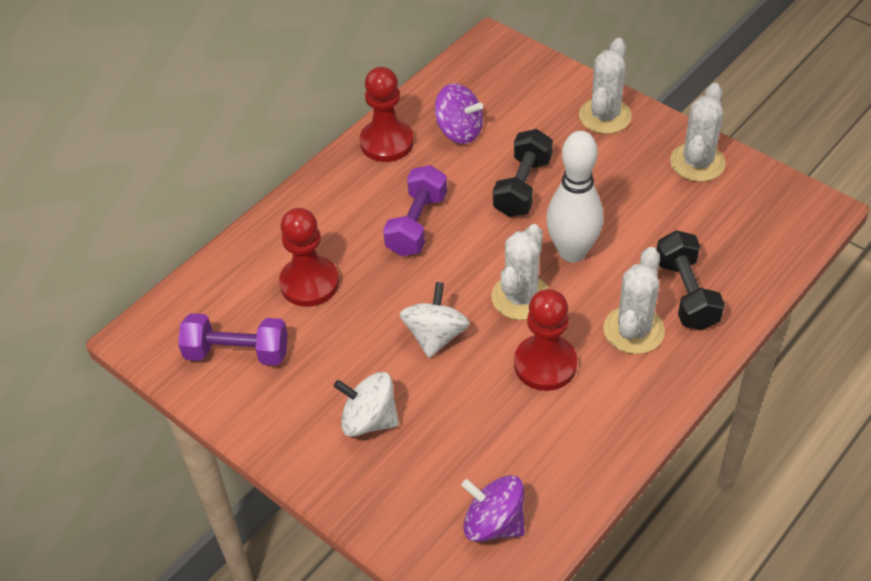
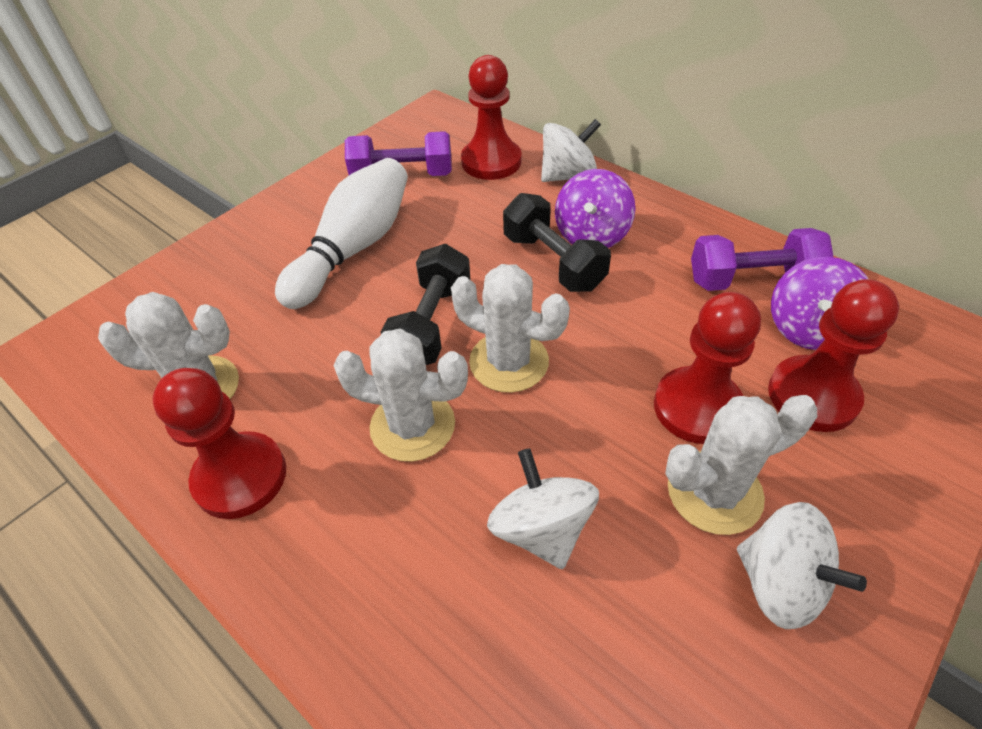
red pawn: [279,208,339,307] [360,67,414,162] [514,289,577,391] = 3 -> [153,368,286,519] [461,55,522,180] [654,292,761,444] [768,279,899,432] = 4
white spinning top: [334,372,399,437] [400,282,470,358] = 2 -> [487,448,599,569] [541,119,601,182] [737,502,867,629] = 3

